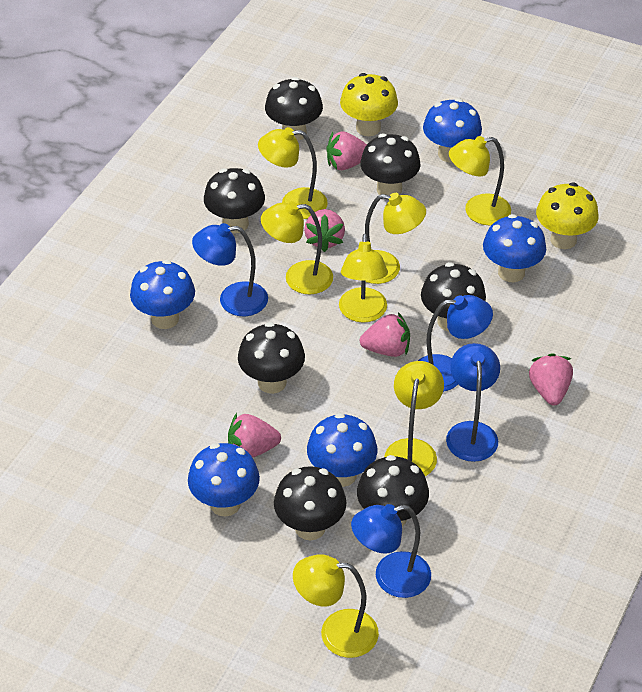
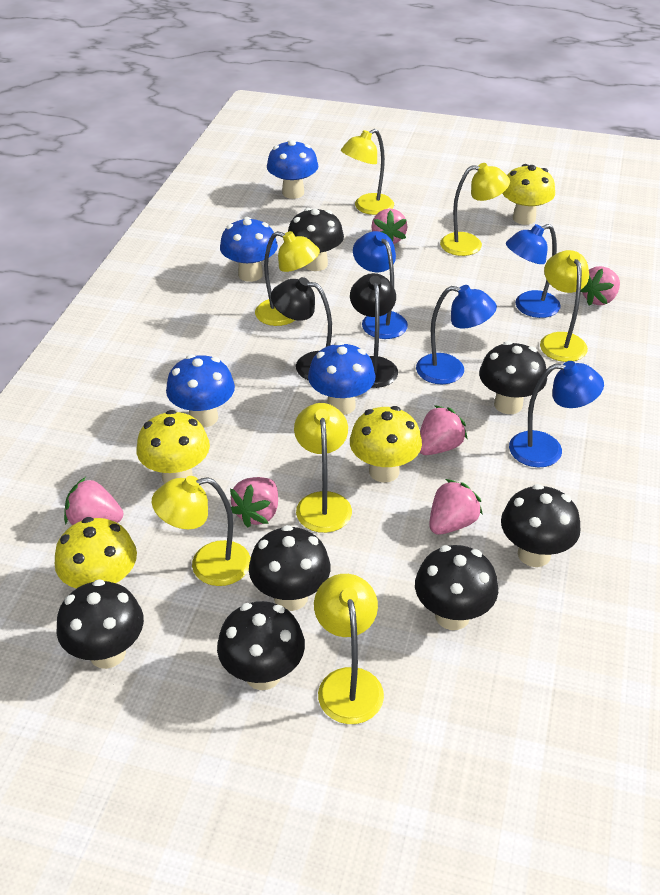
black lamp: none = 0 -> [271,277,332,380] [350,273,398,388] = 2
blue mushroom: [130,260,195,329] [188,443,260,516] [307,413,377,487] [423,98,482,163] [483,214,546,282] = 5 -> [166,354,235,428] [220,217,278,282] [267,140,318,199] [308,342,376,415] = 4
pink strawberry: [228,413,281,458] [304,209,345,252] [326,131,367,170] [360,312,410,357] [529,353,573,405] = 5 -> [64,477,123,525] [230,477,278,528] [371,209,407,244] [420,405,467,455] [429,479,483,534] [581,266,620,306] = 6
yellow mushroom: [340,73,398,136] [536,183,599,249] = 2 -> [55,517,137,589] [136,410,210,484] [350,406,422,482] [502,164,555,225] = 4

